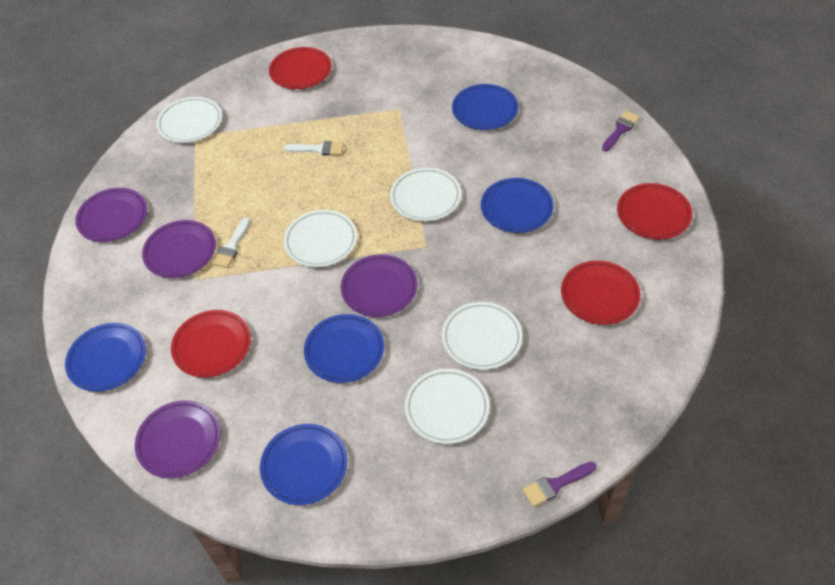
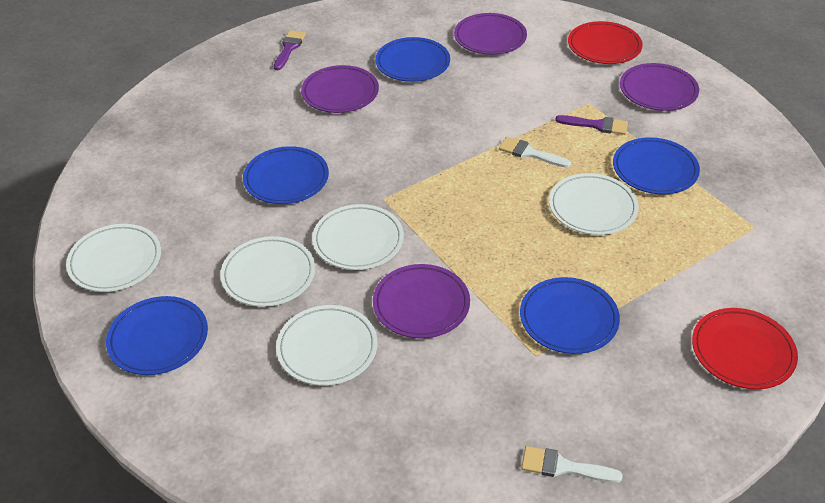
red plate: [171,310,251,378] [269,47,332,89] [561,261,641,325] [617,183,692,239] = 4 -> [568,21,643,64] [692,308,798,389] = 2

